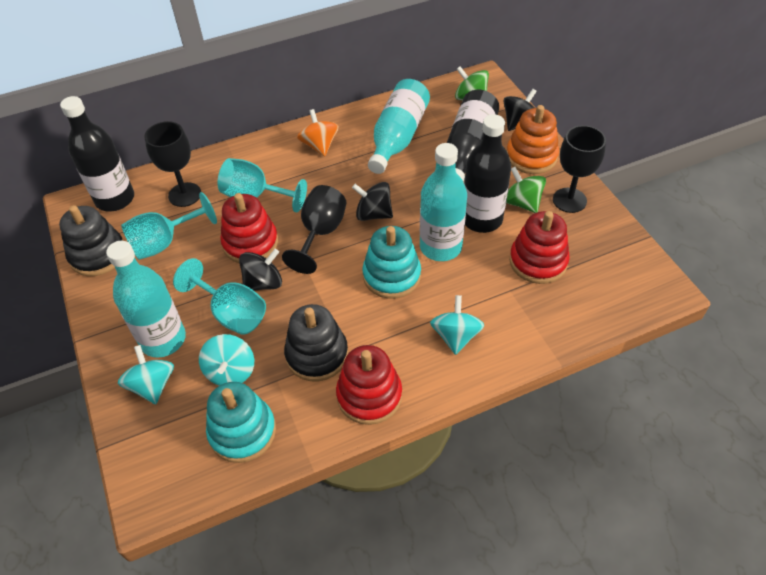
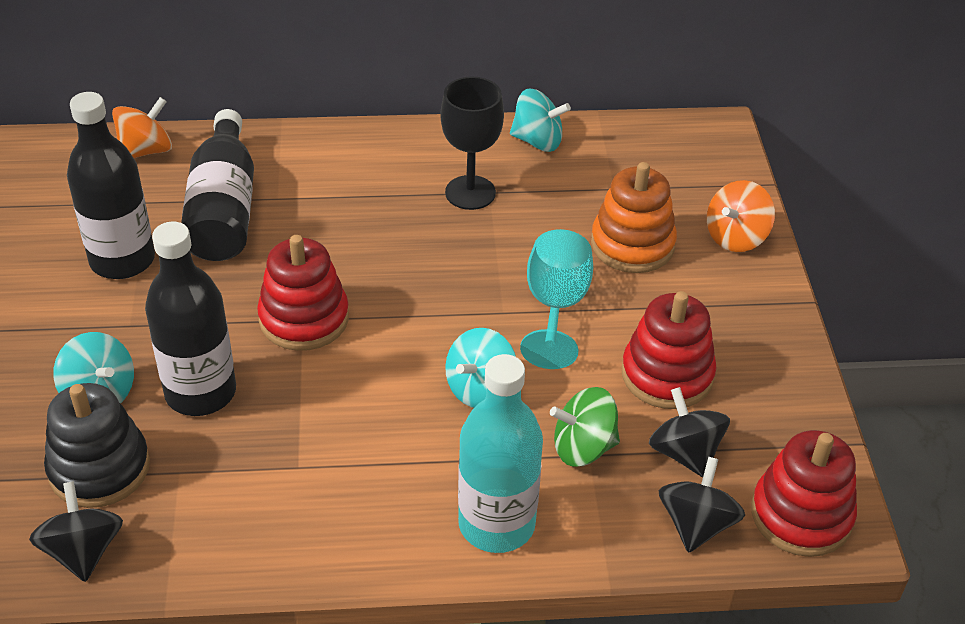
black goblet: [144,121,201,207] [282,185,346,274] [553,125,606,213] = 3 -> [440,77,504,210] = 1
black stacking toy: [59,205,123,276] [284,304,348,381] = 2 -> [44,383,150,508] = 1
green spinning top: [455,66,489,100] [506,167,546,213] = 2 -> [550,387,620,467] = 1
orange spinning top: [297,109,339,156] = 1 -> [112,97,172,158] [707,180,775,252] = 2
turquoise bottle: [106,241,186,358] [368,79,430,174] [420,143,467,261] = 3 -> [458,354,543,553] = 1
turquoise goblet: [121,192,217,260] [173,258,266,335] [218,158,307,213] = 3 -> [520,229,593,369] = 1
turquoise stacking toy: [206,382,276,463] [362,226,421,299] = 2 -> none = 0

